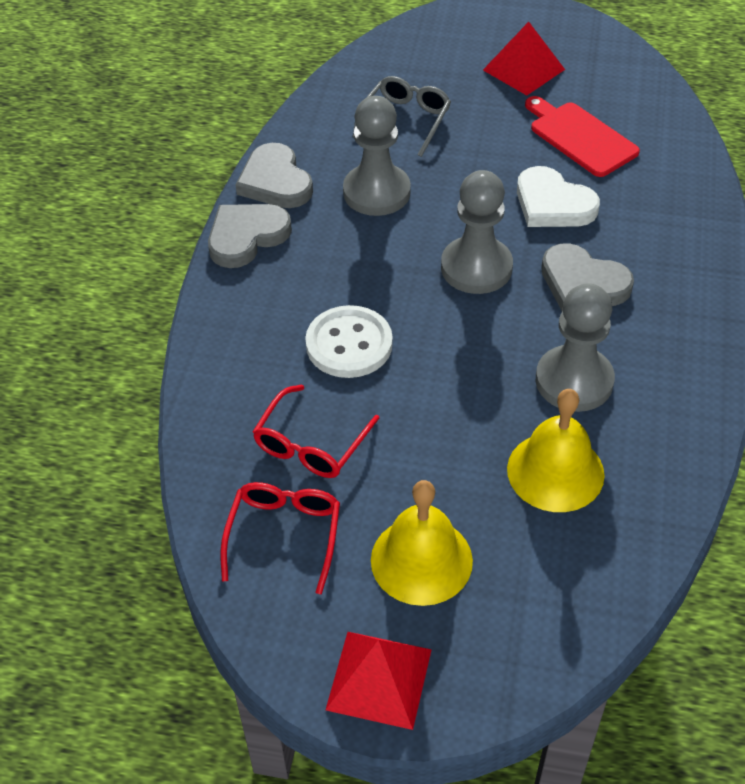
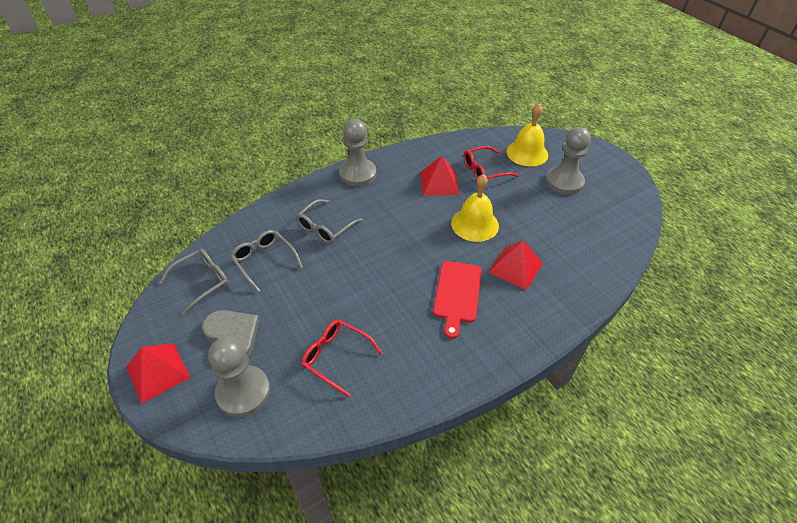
grey glasses: [353,76,451,157] = 1 -> [159,249,228,315] [230,230,303,292] [296,199,363,244] = 3
grey heart: [208,204,292,268] [235,143,313,208] [541,243,634,312] = 3 -> [202,310,260,357] = 1
red pyramid: [326,632,432,730] [483,22,565,96] = 2 -> [126,343,191,404] [420,156,459,196] [488,241,543,290] = 3
white button: [305,305,393,378] = 1 -> none = 0
white heart: [517,166,600,227] = 1 -> none = 0

